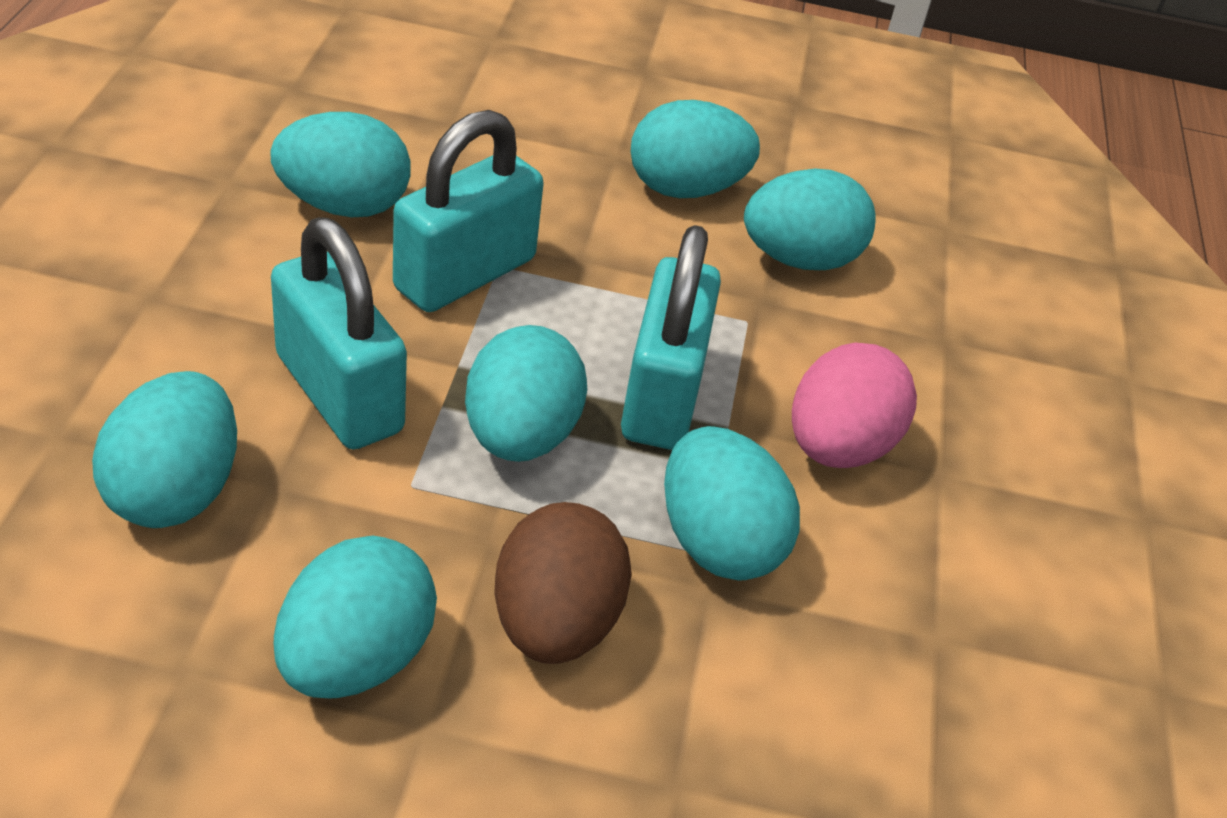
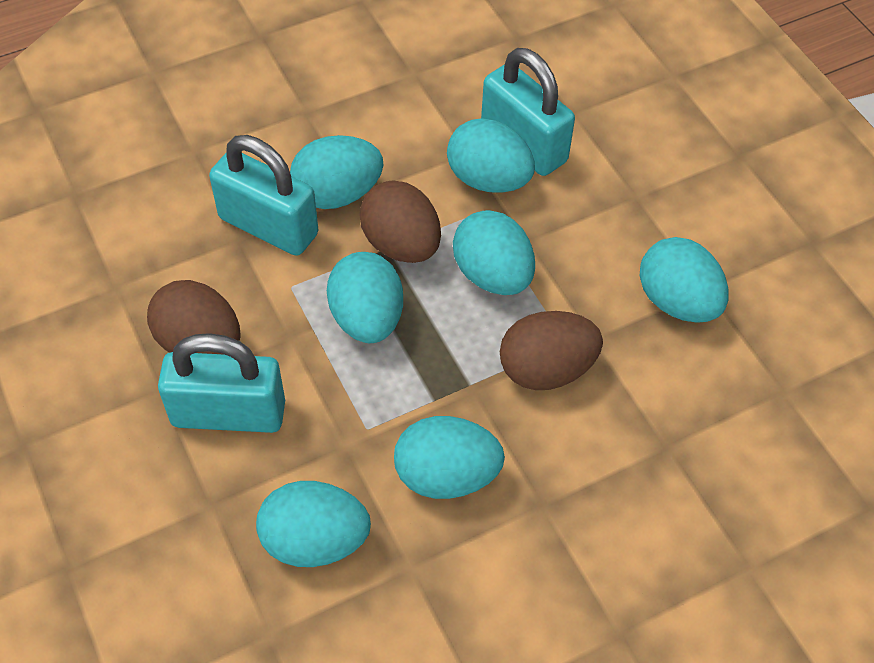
brown egg: [494,502,632,664] = 1 -> [147,280,240,355] [359,180,441,263] [500,311,603,390] = 3
pink egg: [792,343,917,468] = 1 -> none = 0

